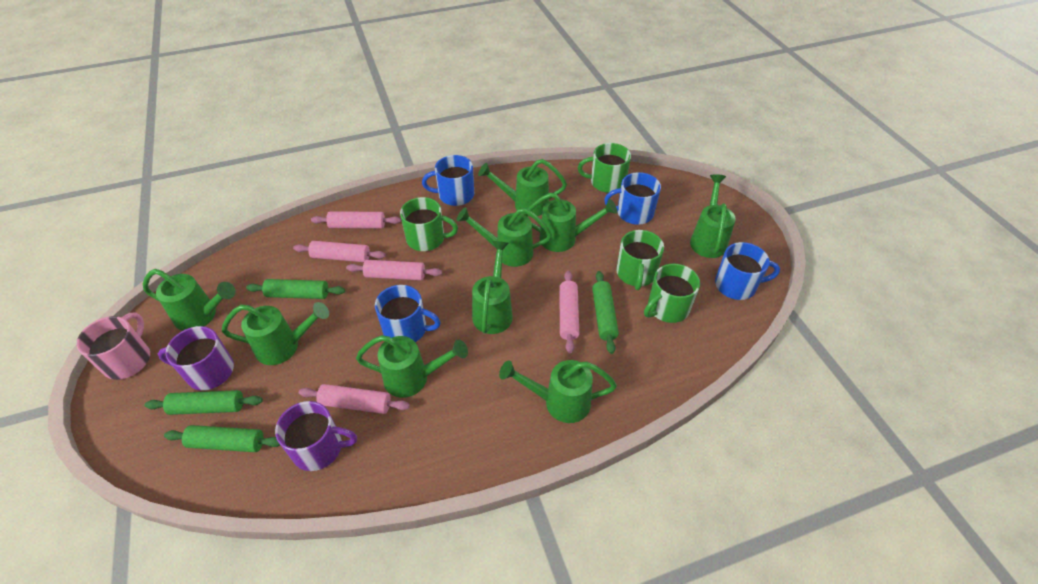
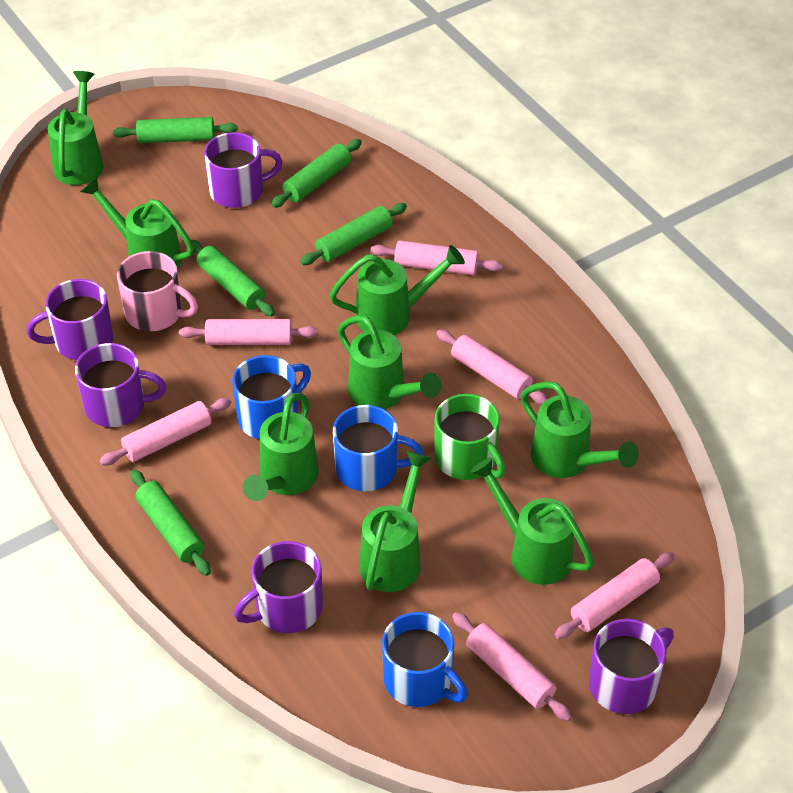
blue mug: [375,285,441,342] [422,155,474,206] [604,172,661,225] [715,242,780,300] = 4 -> [232,355,311,439] [333,405,423,491] [382,612,468,707] = 3
green mug: [400,197,458,251] [578,143,631,193] [616,230,664,290] [644,263,700,323] = 4 -> [434,394,506,480] = 1
green rolling pin: [144,390,263,415] [164,425,280,452] [246,279,345,299] [592,271,619,354] = 4 -> [113,117,238,143] [130,469,211,576] [191,240,275,317] [271,139,362,208] [300,203,407,265] = 5
green watering can: [143,269,236,331] [222,302,329,365] [356,335,468,398] [457,207,552,267] [472,241,513,334] [478,159,567,217] [499,360,617,423] [523,192,617,252] [690,174,736,258] = 9 -> [48,71,103,185] [80,177,194,270] [243,393,319,501] [329,245,465,335] [338,315,441,409] [359,451,431,592] [470,457,594,585] [520,381,639,478] = 8
pink rolling pin: [293,241,386,262] [299,384,410,414] [311,211,401,229] [346,260,442,280] [559,271,579,353] = 5 -> [100,398,231,465] [179,319,318,345] [371,240,503,275] [436,330,547,405] [452,612,572,721] [555,552,675,639] = 6
purple mug: [158,326,234,390] [275,401,357,471] = 2 -> [26,279,113,360] [75,343,166,427] [204,132,282,208] [234,541,323,633] [589,619,674,714] = 5

